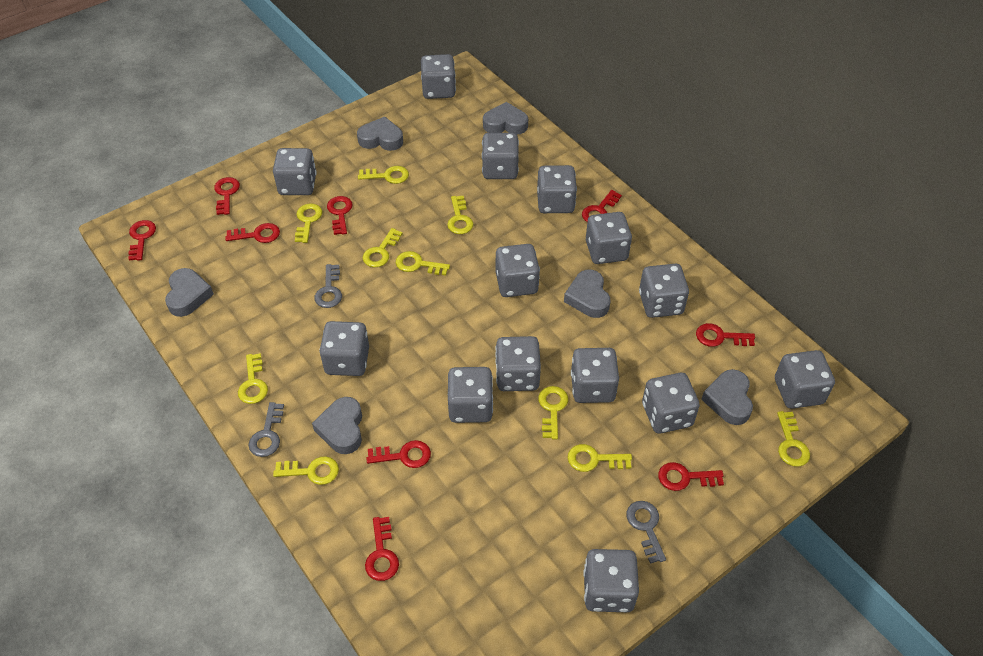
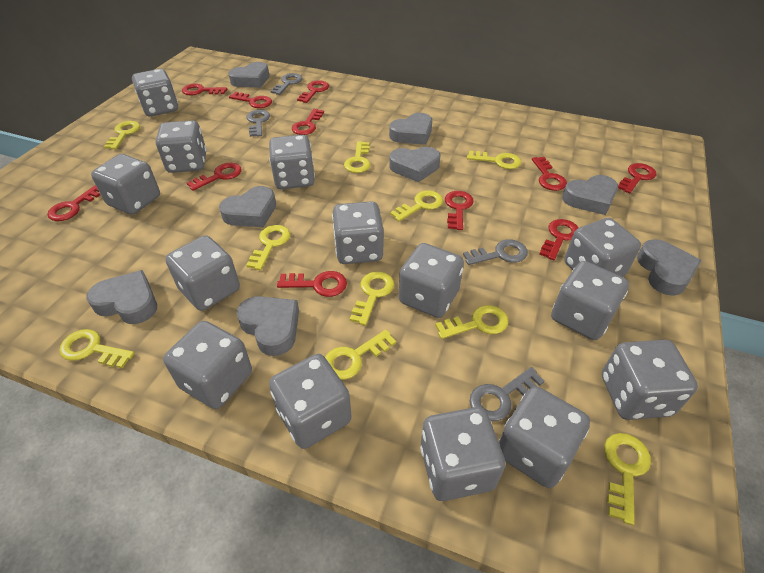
grey heart: [165,268,214,317] [312,397,362,454] [357,117,403,151] [483,102,528,135] [564,270,610,318] [701,369,753,425] = 6 -> [86,270,157,324] [219,186,276,227] [228,62,269,88] [237,296,299,356] [389,113,432,145] [389,147,440,182] [562,175,618,215] [637,239,702,296] = 8
grey key: [249,402,284,457] [314,264,342,308] [626,501,666,564] = 3 -> [246,110,270,137] [270,73,303,95] [463,239,528,265] [470,367,544,421] = 4
red key: [128,220,156,261] [214,177,240,215] [225,223,280,243] [327,196,353,235] [365,517,399,581] [366,440,431,468] [582,190,622,222] [658,462,724,491] [696,323,755,347] = 9 -> [47,185,100,221] [182,84,227,95] [187,163,242,191] [229,92,272,108] [277,271,347,297] [292,109,324,135] [297,80,329,103] [445,191,474,230] [532,157,567,191] [539,219,579,260] [618,163,656,193] = 11

